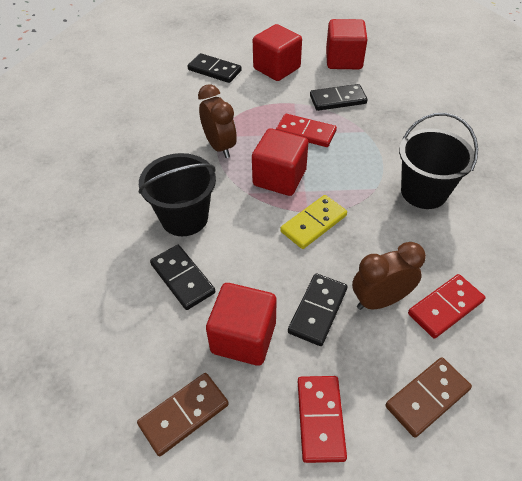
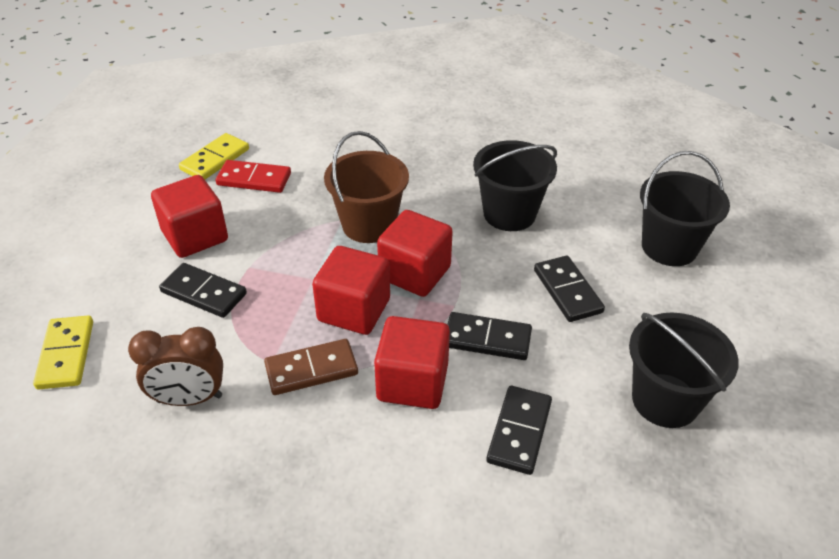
black bucket: [138,153,216,236] [399,113,478,209] = 2 -> [473,140,557,231] [629,313,739,428] [640,151,730,266] = 3
brown bucket: none = 0 -> [324,131,409,243] = 1
brown clock: [198,84,237,158] [352,242,426,310] = 2 -> [128,327,223,406] = 1
brown domino: [137,373,229,456] [385,357,472,438] = 2 -> [264,339,358,395] = 1
red domino: [276,114,337,147] [298,376,347,463] [408,274,485,339] = 3 -> [216,160,291,193] = 1
yellow domino: [280,195,347,249] = 1 -> [33,315,93,390] [179,133,249,180] = 2

